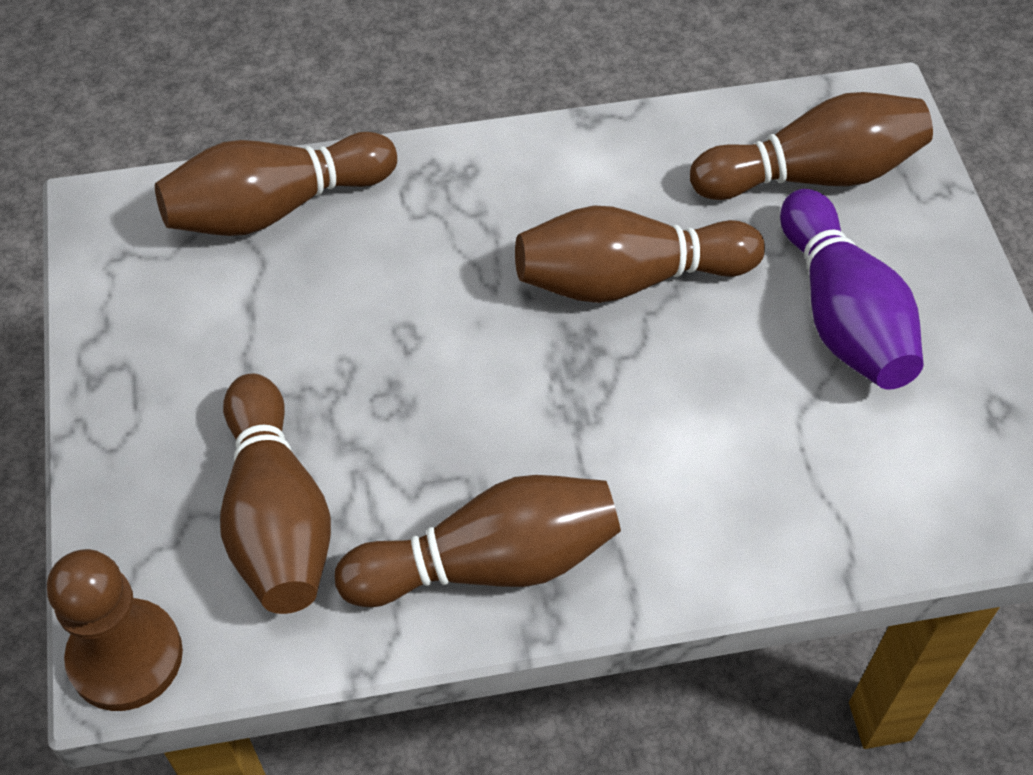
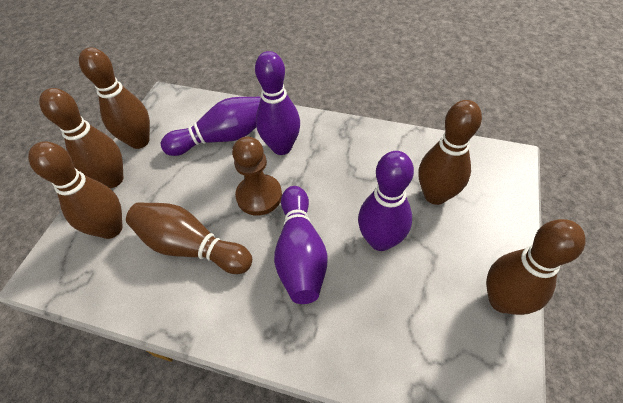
brown bowling pin: [155,132,397,236] [220,373,331,614] [335,475,621,607] [515,206,765,303] [690,92,933,200] = 5 -> [28,141,123,239] [39,88,124,188] [79,47,150,149] [126,202,252,274] [419,100,482,205] [486,219,586,315] = 6
purple bowling pin: [780,189,924,390] = 1 -> [160,97,261,156] [255,51,300,155] [274,186,328,304] [358,151,414,251] = 4

